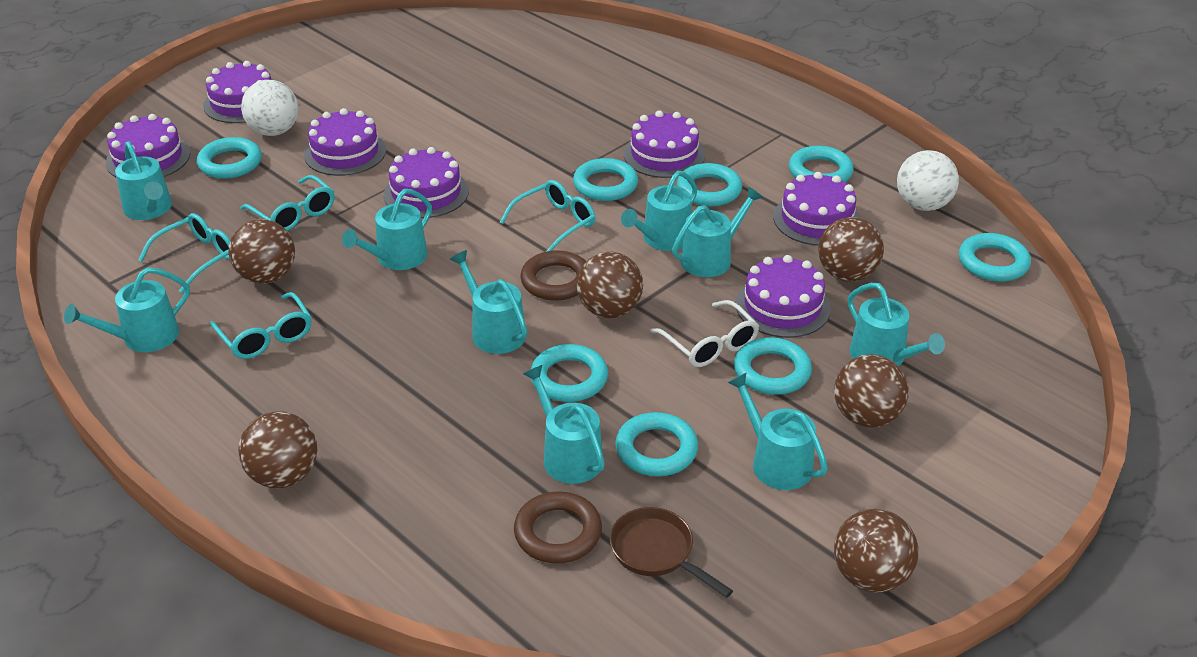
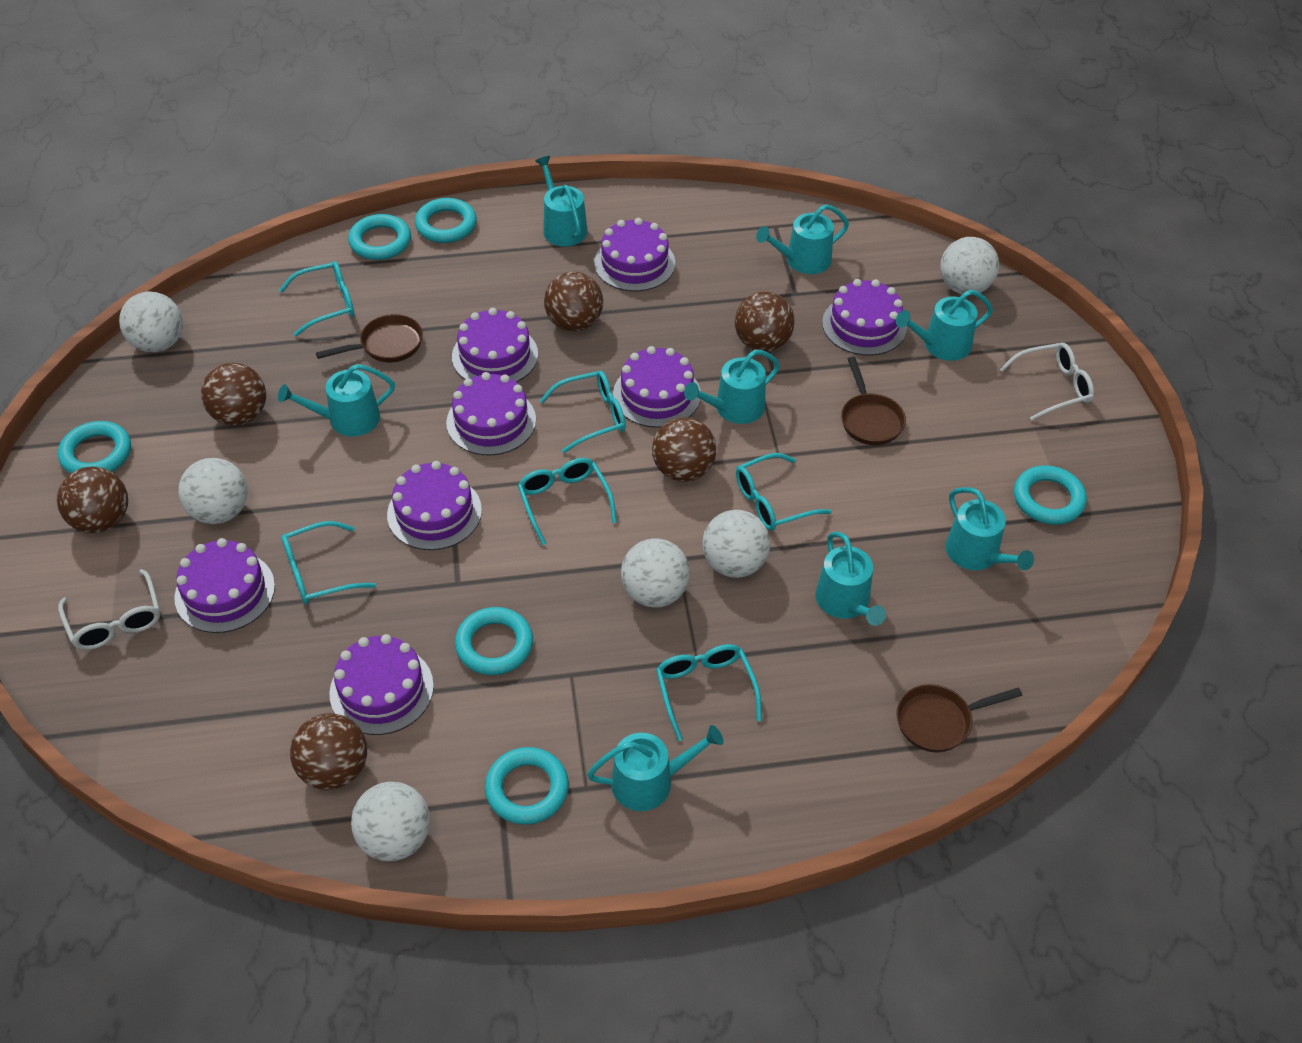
brown pan: [610,507,733,598] = 1 -> [316,314,423,362] [841,357,906,445] [896,684,1022,752] = 3
brown ring: [514,492,602,563] [520,250,586,301] = 2 -> none = 0
purple cake: [106,114,190,177] [203,61,271,123] [304,108,386,176] [384,147,469,218] [624,110,705,178] [736,255,831,338] [773,172,860,246] = 7 -> [174,538,275,633] [329,634,434,735] [387,461,482,550] [446,372,536,455] [452,308,538,382] [594,218,675,291] [613,346,700,428] [822,279,907,356] = 8
turquoise glasses: [138,213,230,293] [210,292,311,359] [240,175,335,231] [500,180,596,252] = 4 -> [279,261,354,336] [282,521,376,604] [518,458,617,545] [540,371,626,453] [656,644,762,741] [736,453,832,531] = 6
turquoise ring: [197,137,262,179] [531,344,608,402] [573,158,638,201] [615,412,698,476] [677,163,742,206] [734,337,812,395] [789,146,854,182] [959,233,1031,282] = 8 -> [58,421,131,474] [348,214,411,260] [415,198,477,243] [455,607,533,675] [485,747,569,825] [1014,465,1087,525] = 6
turquoise watering can: [64,267,190,352] [115,141,172,220] [342,189,432,270] [450,250,527,354] [523,365,605,484] [621,171,697,251] [672,187,763,277] [727,372,828,490] [848,283,945,366] = 9 -> [278,364,395,437] [535,156,588,247] [587,725,724,811] [684,350,780,424] [756,204,849,274] [815,532,886,626] [896,290,993,361] [945,487,1034,570] = 8
white ball: [241,80,298,136] [897,150,959,211] = 2 -> [119,292,183,352] [178,458,248,524] [351,782,430,861] [621,538,690,608] [702,510,770,578] [940,237,999,294] = 6
white glasses: [650,300,759,367] = 1 -> [58,569,160,650] [1000,343,1094,421] = 2

